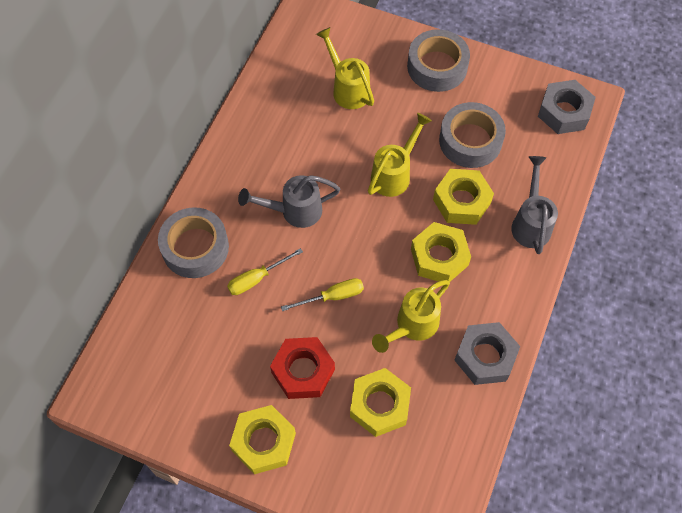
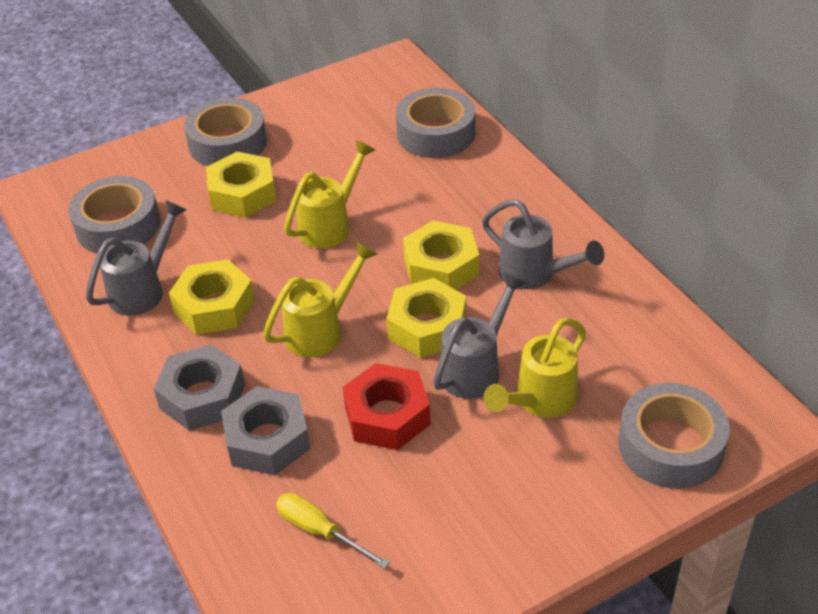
grey tape: [158,207,229,278] [407,29,470,92] [439,102,506,168] = 3 -> [69,176,161,253] [184,98,267,166] [396,88,475,158] [618,383,730,489] = 4
grey watering can: [238,175,340,228] [511,156,558,254] = 2 -> [86,200,187,315] [433,272,526,399] [482,199,604,289] = 3
yellow screwdriver: [227,248,303,295] [281,278,364,311] = 2 -> [276,493,390,569] = 1

